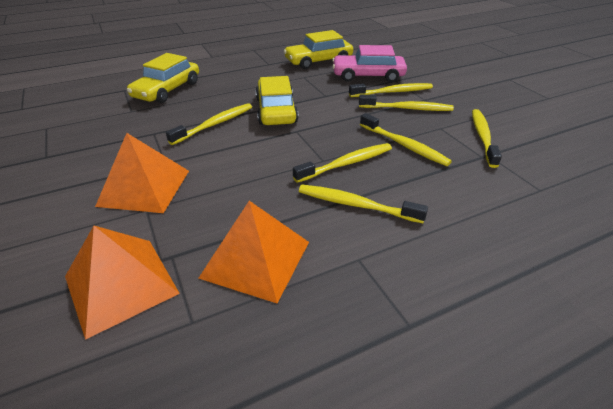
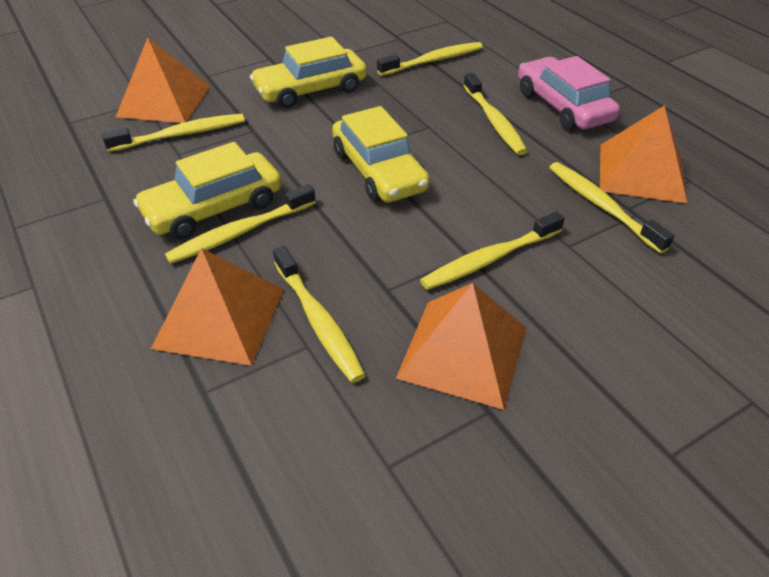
orange pyramid: [65,226,180,340] [95,133,189,213] [198,201,309,303] = 3 -> [116,38,210,123] [151,248,284,366] [396,283,527,410] [600,105,687,203] = 4

